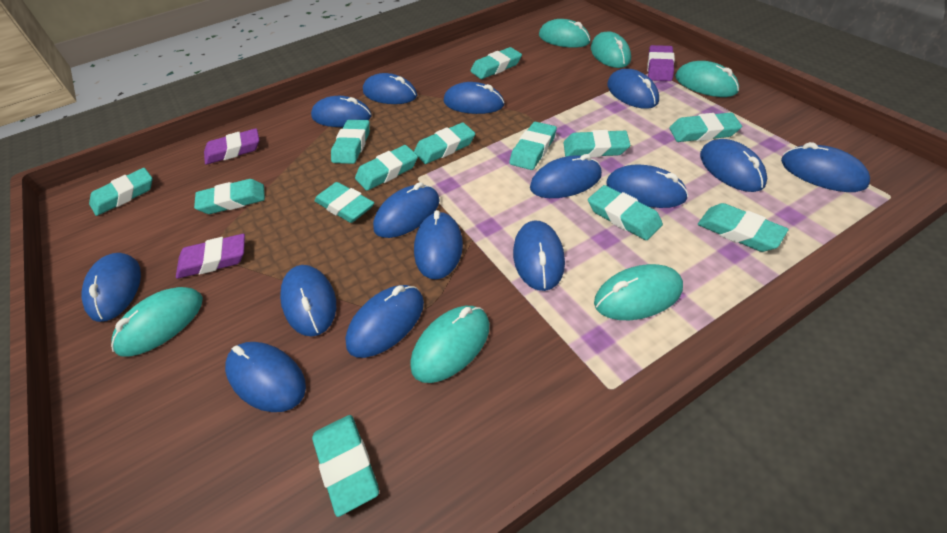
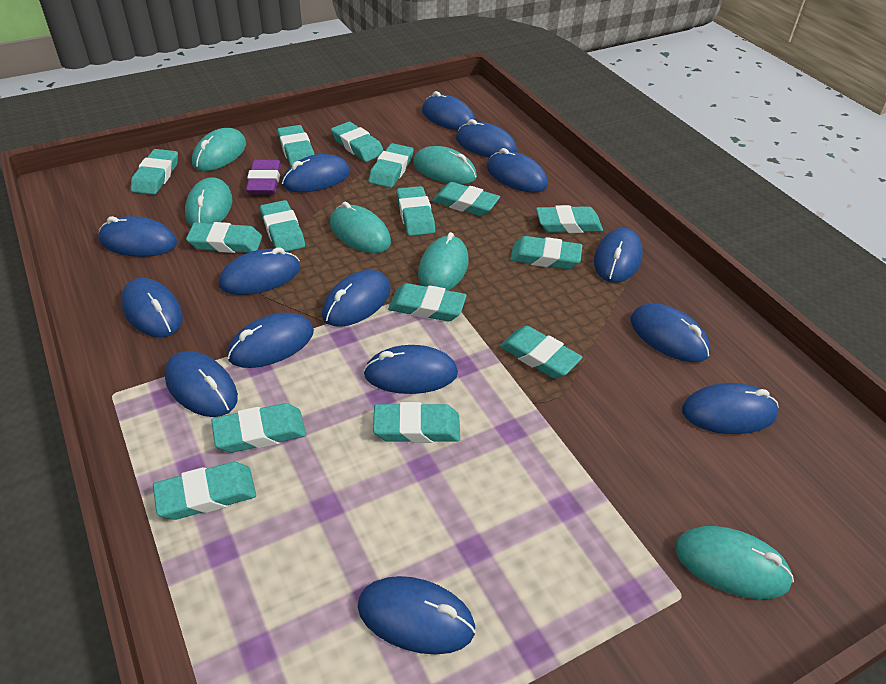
purple eraser: [176,234,245,279] [204,128,259,165] [647,45,675,81] = 3 -> [246,160,281,194] = 1
turquoise eraser: [89,168,152,216] [194,179,265,214] [312,415,379,517] [314,182,374,223] [331,120,370,164] [355,145,418,191] [414,123,475,164] [470,47,522,79] [509,122,557,170] [564,130,630,157] [588,185,663,240] [669,112,742,142] [698,203,789,252] = 13 -> [131,149,178,195] [153,462,256,520] [186,222,262,253] [211,403,306,453] [260,200,305,251] [277,125,315,166] [331,122,384,162] [368,143,414,188] [373,402,460,443] [388,283,467,321] [397,186,435,236] [432,182,500,216] [500,326,583,379] [510,236,582,269] [536,205,603,233] = 15

